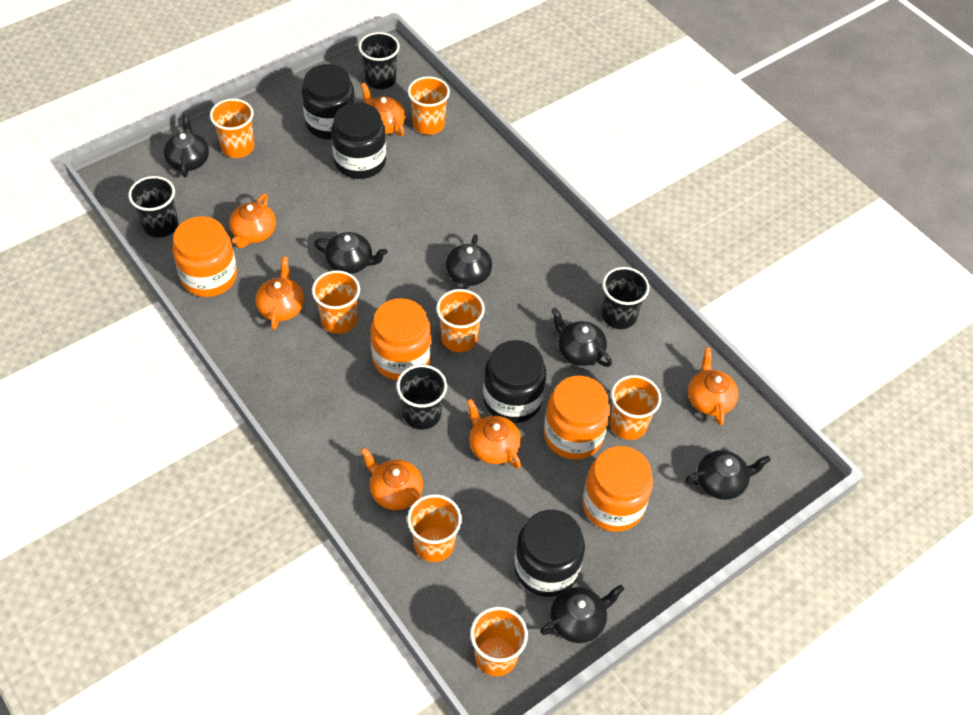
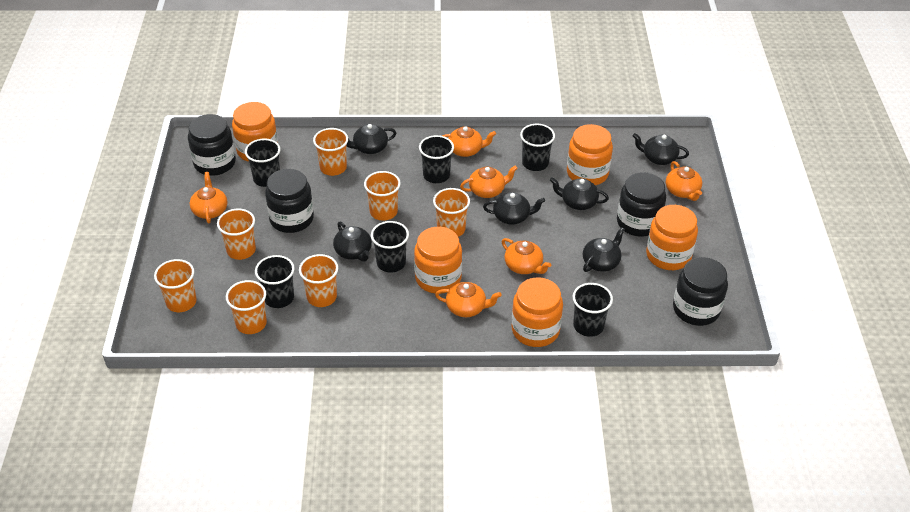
black cup: [128,176,178,238] [359,32,400,89] [397,364,447,430] [602,267,650,329] = 4 -> [245,138,280,187] [255,255,295,308] [371,221,409,273] [419,135,454,183] [520,124,555,171] [573,283,613,337] = 6
orange jar: [172,216,237,297] [370,298,431,381] [544,376,610,460] [583,446,653,532] = 4 -> [232,102,278,162] [414,227,462,294] [512,277,563,347] [567,124,613,185] [646,205,698,270] = 5

